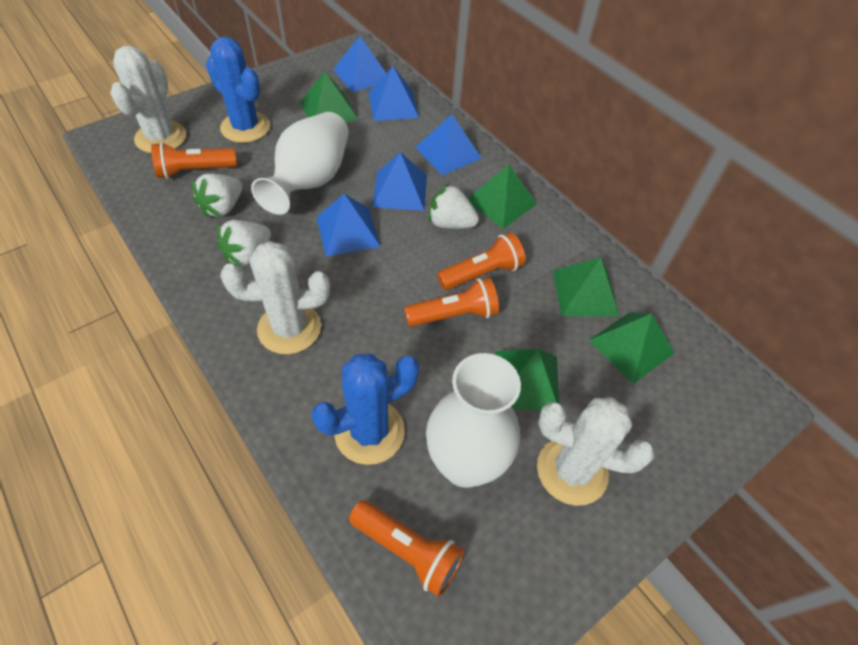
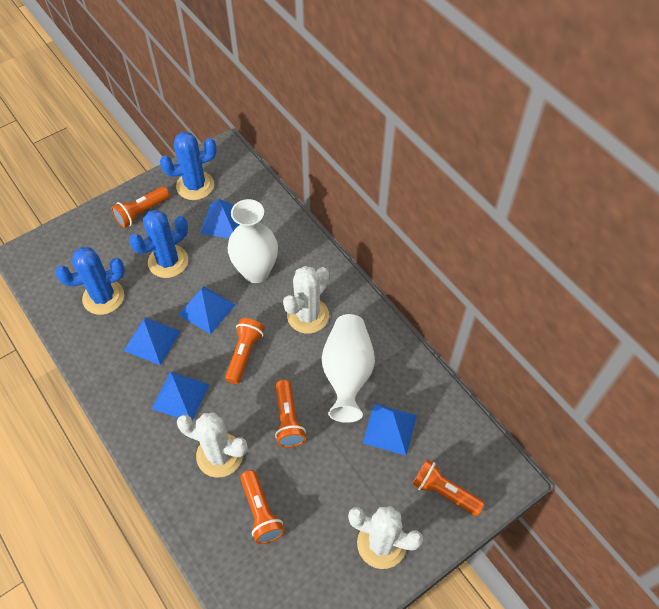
blue cactus: [206,37,270,143] [311,354,419,465] = 2 -> [55,247,125,315] [129,210,188,278] [160,132,217,200] = 3
green pyramid: [300,71,358,122] [468,164,537,229] [495,349,559,411] [553,257,619,317] [589,312,674,384] = 5 -> none = 0
orange flashlight: [151,142,237,179] [349,500,464,597] [404,278,499,327] [437,233,525,290] = 4 -> [111,186,170,228] [225,318,265,384] [240,470,285,544] [275,380,306,448] [412,459,485,516] = 5
white strawberry: [192,173,242,218] [217,220,271,267] [428,183,479,229] = 3 -> none = 0

